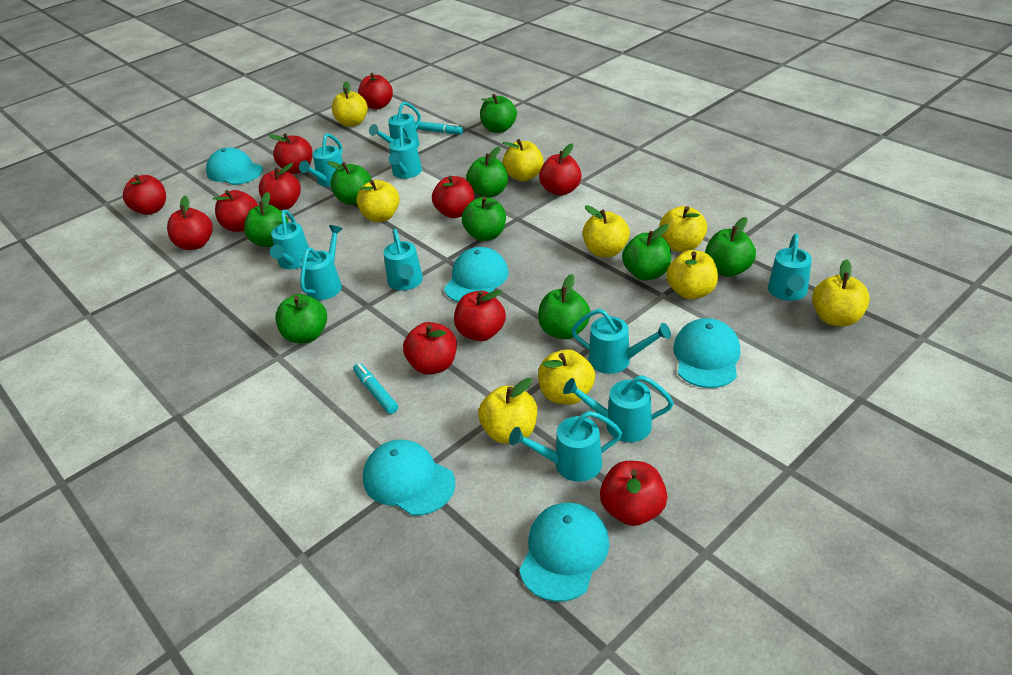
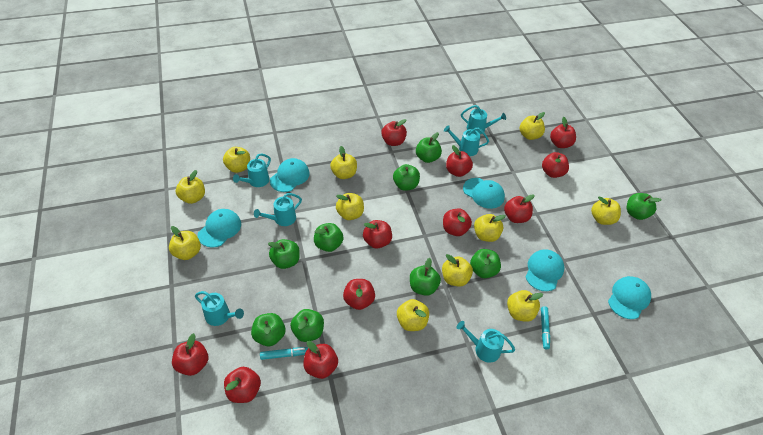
turquoise watering can: [270,210,310,269] [299,133,343,187] [300,225,343,300] [369,101,421,148] [383,229,423,291] [389,125,422,179] [509,411,622,482] [563,375,674,442] [571,309,671,374] [768,234,812,301] = 10 -> [195,291,244,326] [233,153,271,187] [254,193,302,226] [444,125,489,156] [457,321,515,363] [461,105,506,134] = 6
yellow apple: [332,81,368,127] [356,180,400,222] [478,378,537,444] [503,139,544,181] [538,349,595,405] [583,205,630,257] [659,206,707,252] [666,250,718,299] [812,259,870,326] = 9 -> [169,226,201,260] [176,170,205,204] [223,147,250,173] [330,146,357,179] [336,193,364,220] [397,299,429,331] [442,254,473,287] [474,214,505,242] [507,290,543,322] [520,112,545,140] [591,196,621,225] = 11

